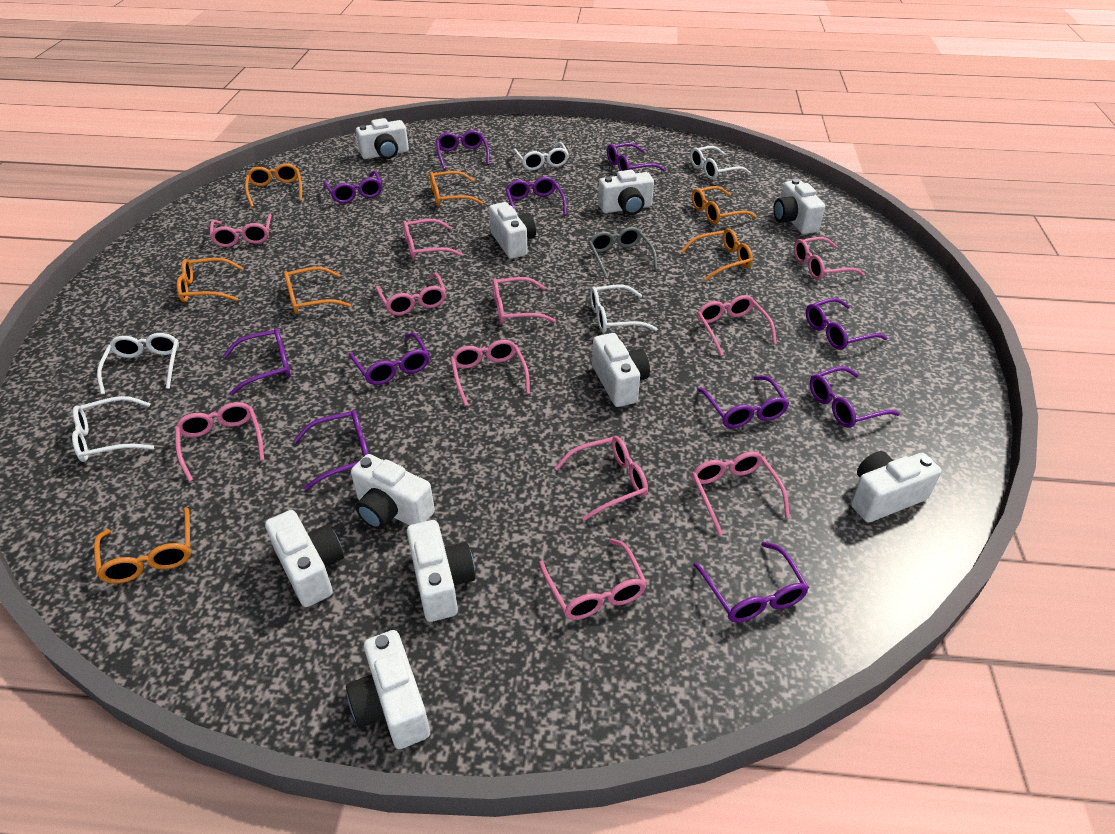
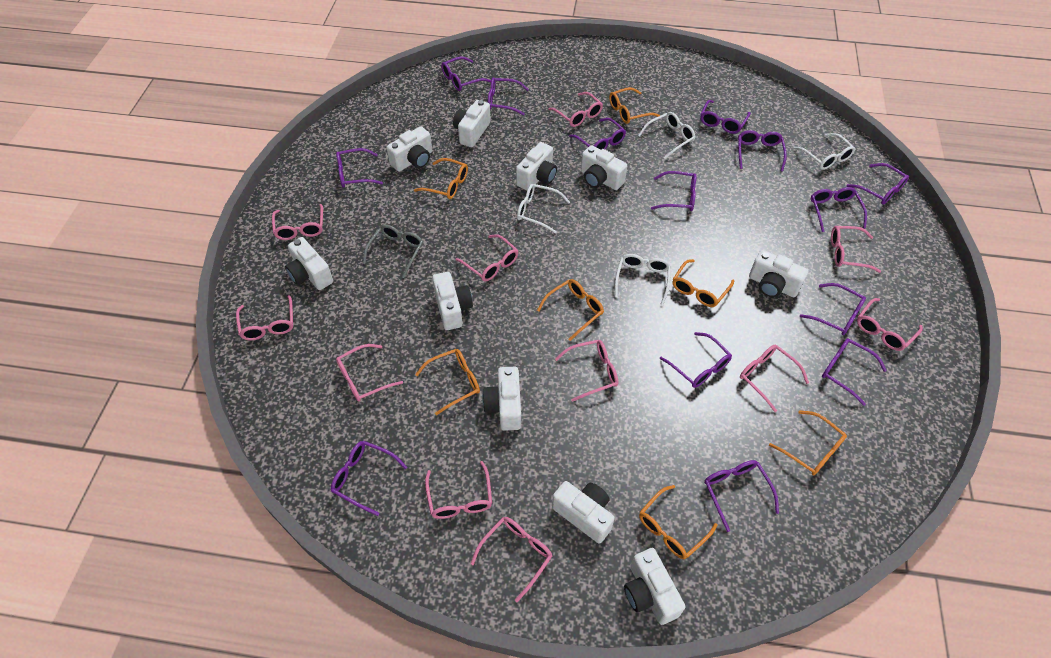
purple glasses: [223,328,291,396] [294,410,369,490] [323,171,382,203] [349,333,429,385] [436,130,489,170] [506,177,567,216] [607,143,665,171] [693,542,809,623] [697,376,789,428] [806,298,887,350] [810,366,900,428] = 11 -> [331,441,407,516] [336,148,383,188] [441,57,491,91] [487,77,529,116] [569,118,626,150] [651,171,696,211] [660,332,732,388] [700,100,751,134] [704,460,779,532] [738,130,787,172] [800,283,866,335] [811,187,867,232] [822,338,887,406] [846,163,909,204] = 14
white glasses: [72,396,154,462] [97,333,179,395] [513,142,569,170] [590,285,657,333] [690,146,751,180] = 5 -> [517,184,570,234] [615,254,671,306] [638,112,696,159] [794,133,855,170] = 4

